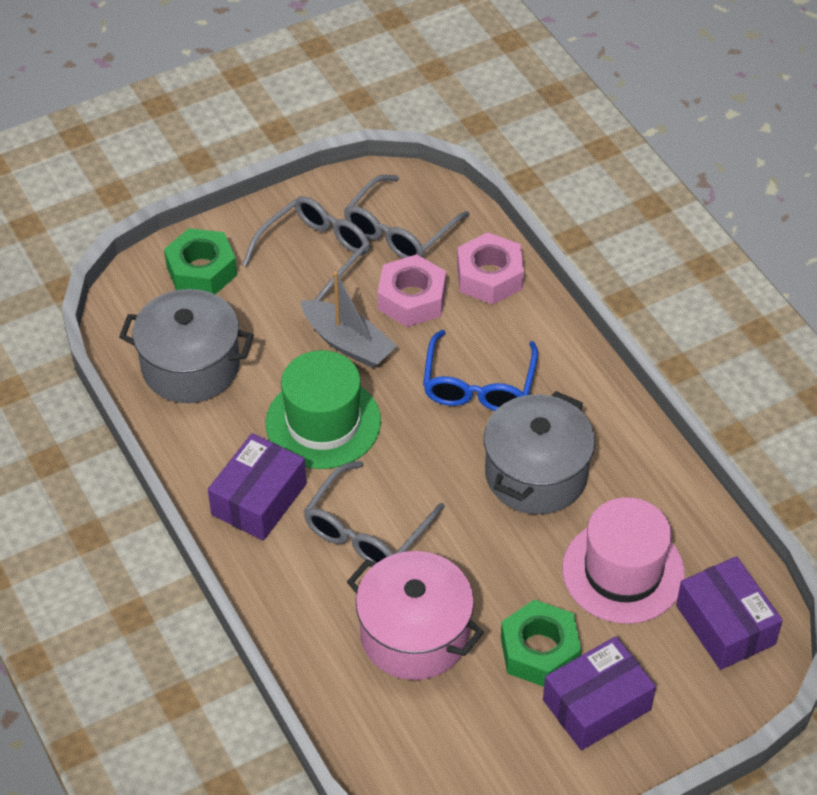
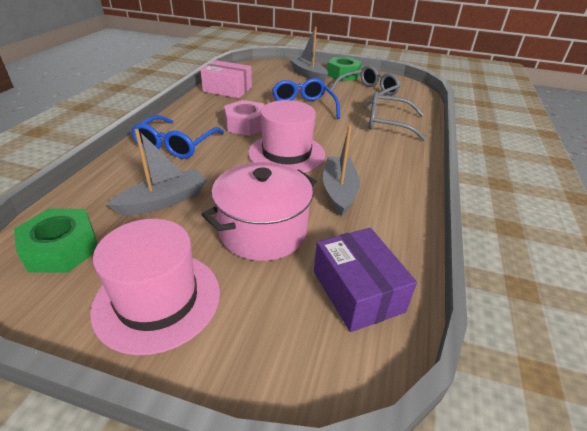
blue glasses: [423,330,538,411] = 1 -> [131,115,224,159] [272,78,340,119] = 2
green hat: [266,350,381,469] = 1 -> none = 0
grey boat: [301,271,397,368] = 1 -> [106,129,207,216] [290,27,328,82] [323,125,360,216] = 3
grey glasses: [242,196,370,301] [304,461,445,563] [344,175,469,258] = 3 -> [330,65,401,108] [369,91,427,141] = 2
grey pot: [119,289,254,403] [484,391,595,514] = 2 -> none = 0
pink box: none = 0 -> [200,60,252,98] = 1
pink hat: [562,497,685,624] = 1 -> [90,219,220,355] [248,100,325,173] = 2
pink nut: [378,254,446,327] [457,232,524,304] = 2 -> [224,100,264,136] = 1
purple box: [208,433,306,540] [543,636,656,750] [676,556,783,670] = 3 -> [314,228,417,332] = 1

